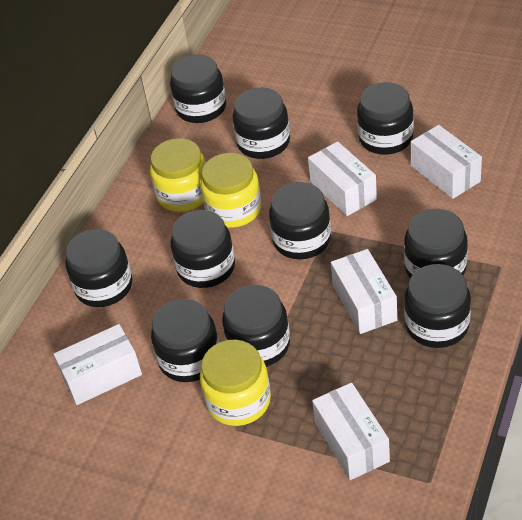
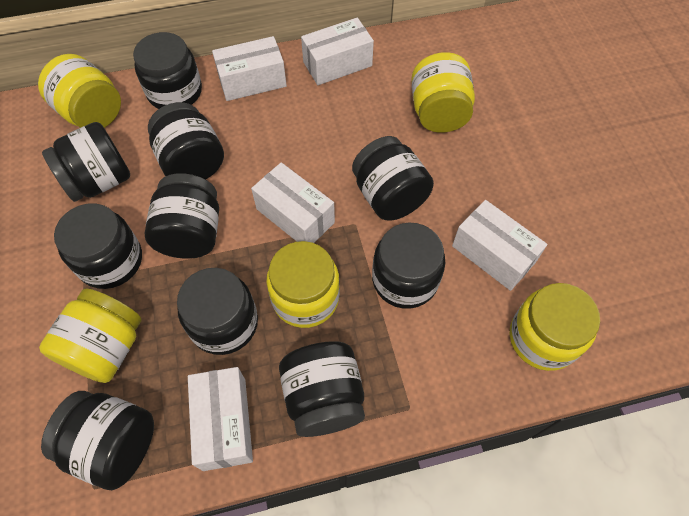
yellow jar: [150,138,206,212] [200,153,262,228] [200,340,271,426] = 3 -> [38,54,121,128] [39,288,142,383] [266,241,340,328] [411,52,475,133] [510,283,600,371] = 5

